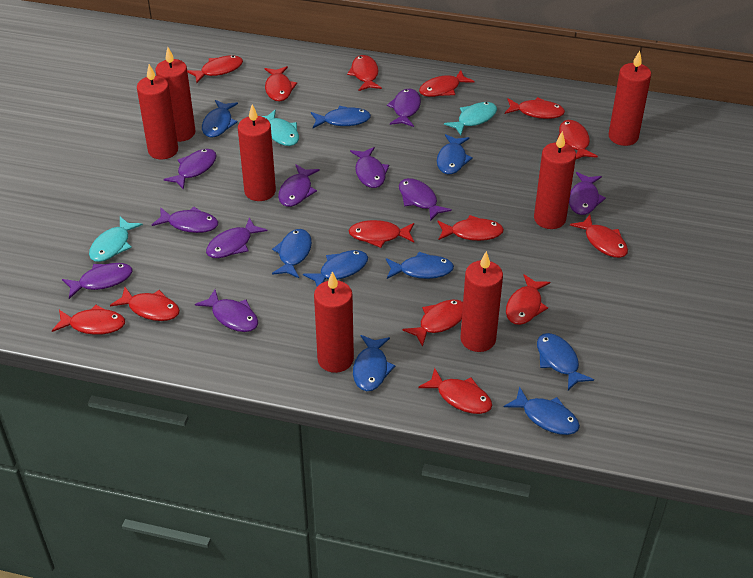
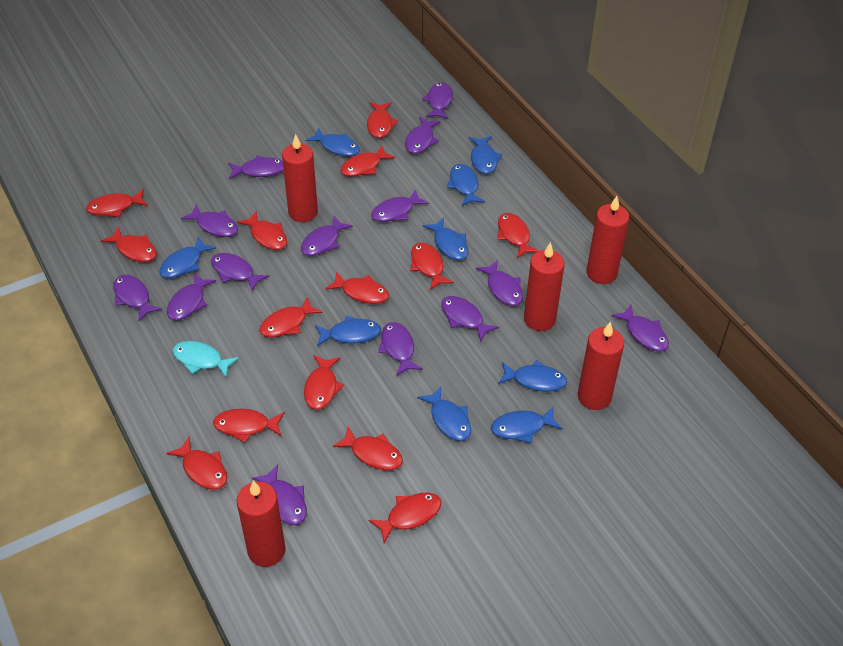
purple fish: [62,263,132,299] [152,207,218,233] [163,149,217,190] [195,289,258,332] [206,218,267,258] [278,165,320,207] [350,147,389,188] [387,89,421,127] [399,178,452,221] [569,172,606,215] = 10 -> [113,275,162,321] [167,273,216,321] [181,204,238,237] [211,253,269,292] [228,156,284,179] [252,464,307,525] [301,216,353,256] [371,190,429,222] [378,322,423,376] [405,117,441,154] [422,82,453,119] [441,296,499,342] [475,260,523,306] [611,305,669,352] = 14
red candle: [137,64,178,159] [155,47,196,142] [238,105,276,201] [314,271,354,373] [460,251,503,352] [534,131,576,229] [609,51,651,146] = 7 -> [236,481,286,567] [282,134,318,222] [524,242,565,331] [578,322,624,410] [587,196,629,284] = 5
turquoise fish: [89,217,143,262] [261,110,299,146] [444,102,497,135] = 3 -> [172,341,239,378] = 1

